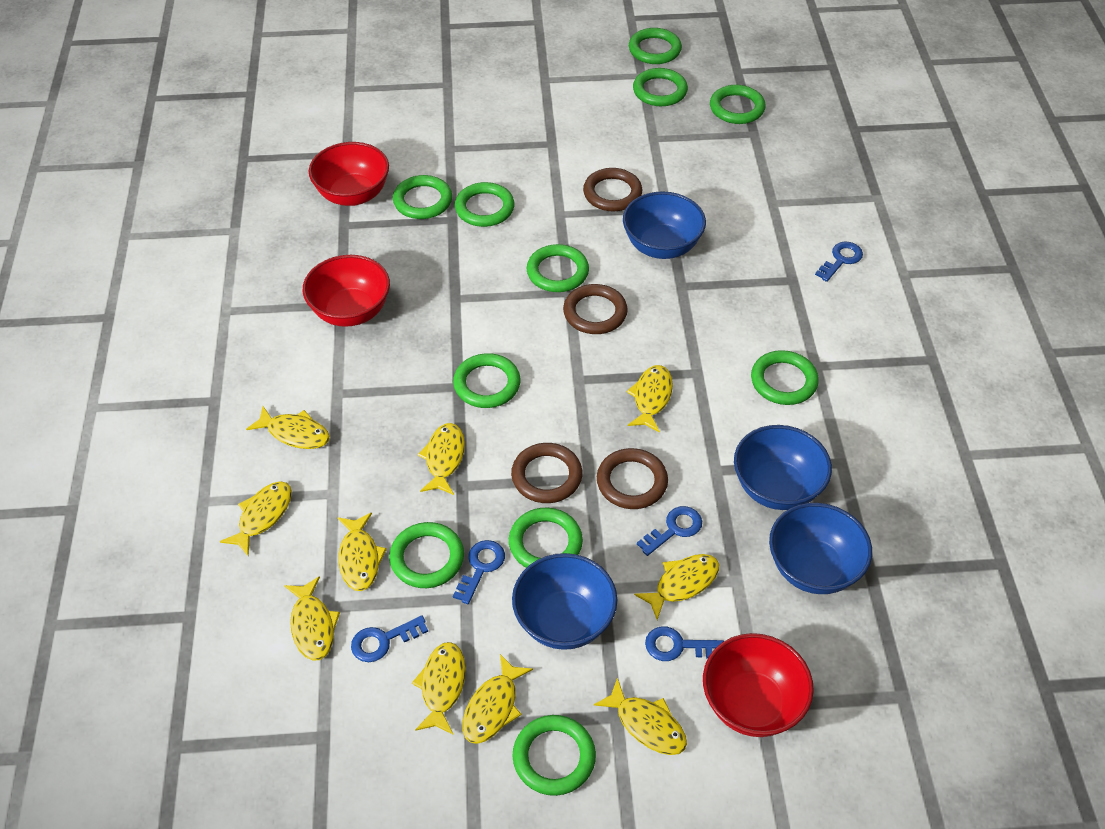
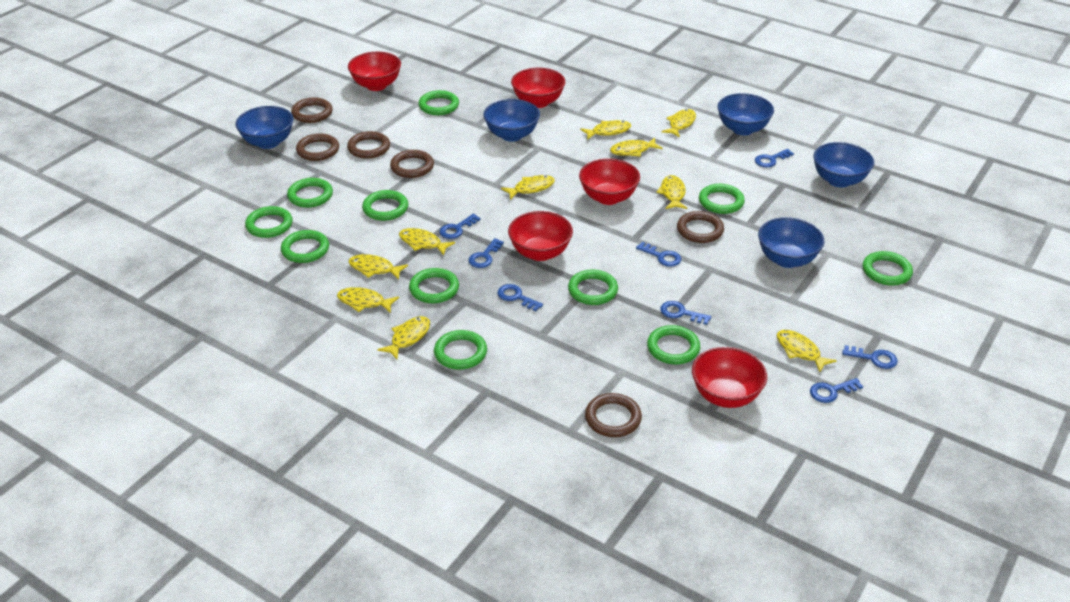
blue bowl: [512,553,617,650] [623,192,706,259] [734,425,832,510] [769,503,872,594] = 4 -> [236,106,293,149] [483,99,540,142] [717,93,774,135] [758,217,824,268] [813,142,874,188] = 5
blue key: [351,615,428,662] [453,540,505,604] [637,506,702,556] [645,626,724,661] [815,242,863,282] = 5 -> [439,214,481,239] [468,238,504,268] [497,284,543,312] [636,242,681,267] [660,301,711,325] [755,149,794,168] [810,378,863,403] [842,345,898,369] = 8
brown ring: [511,443,583,503] [563,284,628,334] [583,168,642,211] [597,448,668,509] = 4 -> [291,97,333,123] [296,134,339,161] [347,131,390,159] [390,150,434,178] [585,393,642,437] [677,211,724,243] = 6
red bowl: [303,255,390,327] [309,142,389,206] [703,633,814,737] = 3 -> [348,52,401,91] [508,211,573,261] [511,67,565,108] [579,158,640,205] [692,347,767,408] = 5

